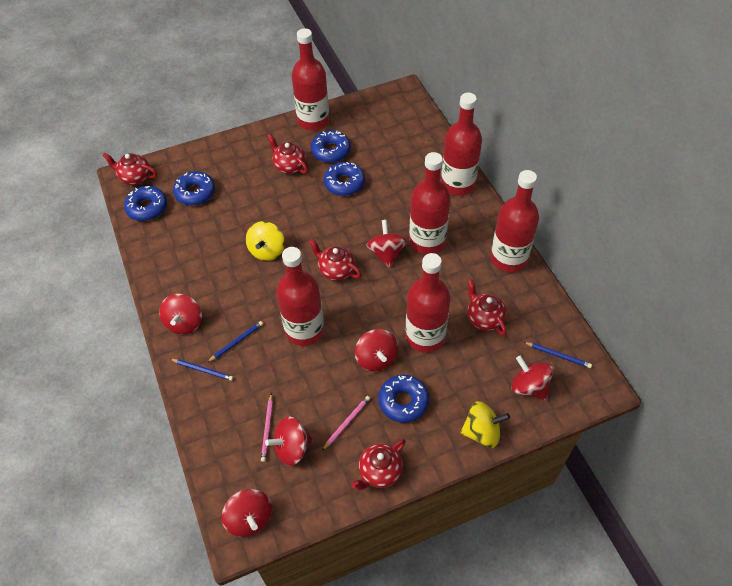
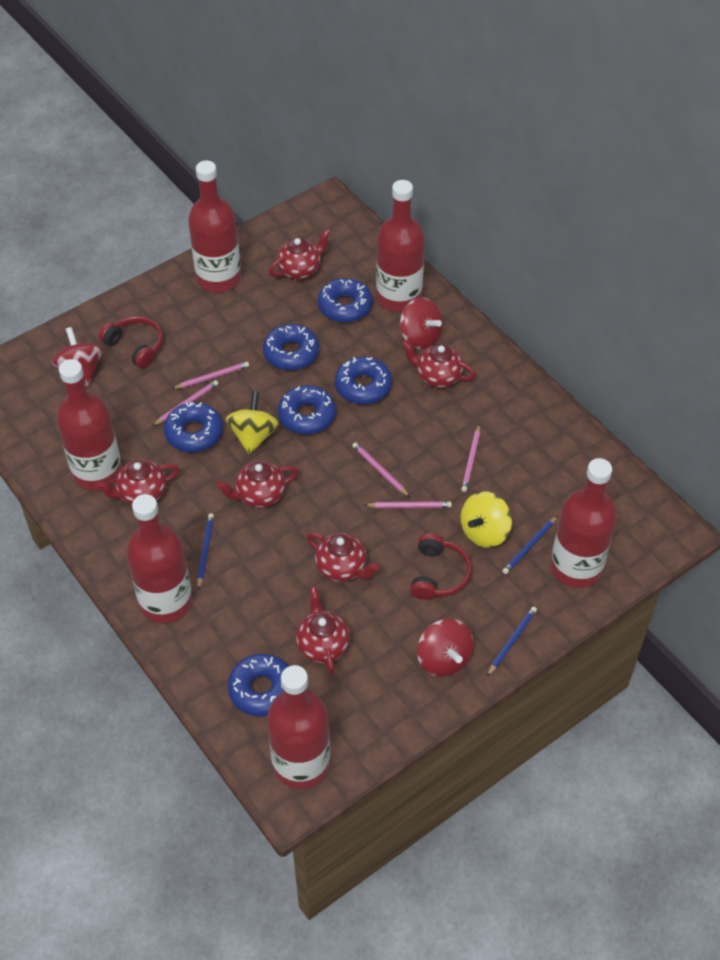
blue donut: [124,186,167,221] [173,171,215,206] [311,131,351,163] [324,162,365,196] [378,375,429,423] = 5 -> [164,402,223,452] [228,654,289,716] [263,324,319,371] [278,385,336,435] [318,278,373,323] [335,357,392,405] = 6
pink pencil: [261,393,273,462] [322,396,370,451] = 2 -> [152,380,219,426] [172,362,249,389] [352,442,410,497] [364,501,452,508] [461,424,480,492] = 5
red headphones: none = 0 -> [99,316,163,369] [410,533,472,600] = 2
red spinning top: [159,294,202,335] [222,489,272,537] [265,416,313,466] [355,329,398,372] [366,220,407,268] [511,356,553,401] = 6 -> [52,327,103,387] [400,298,443,349] [417,619,474,677] = 3
red teapot: [102,152,157,185] [267,134,308,174] [309,239,361,281] [351,439,406,490] [467,279,507,336] = 5 -> [95,459,179,505] [216,461,299,508] [269,229,330,279] [296,587,350,675] [306,532,380,582] [402,340,476,388] = 6

